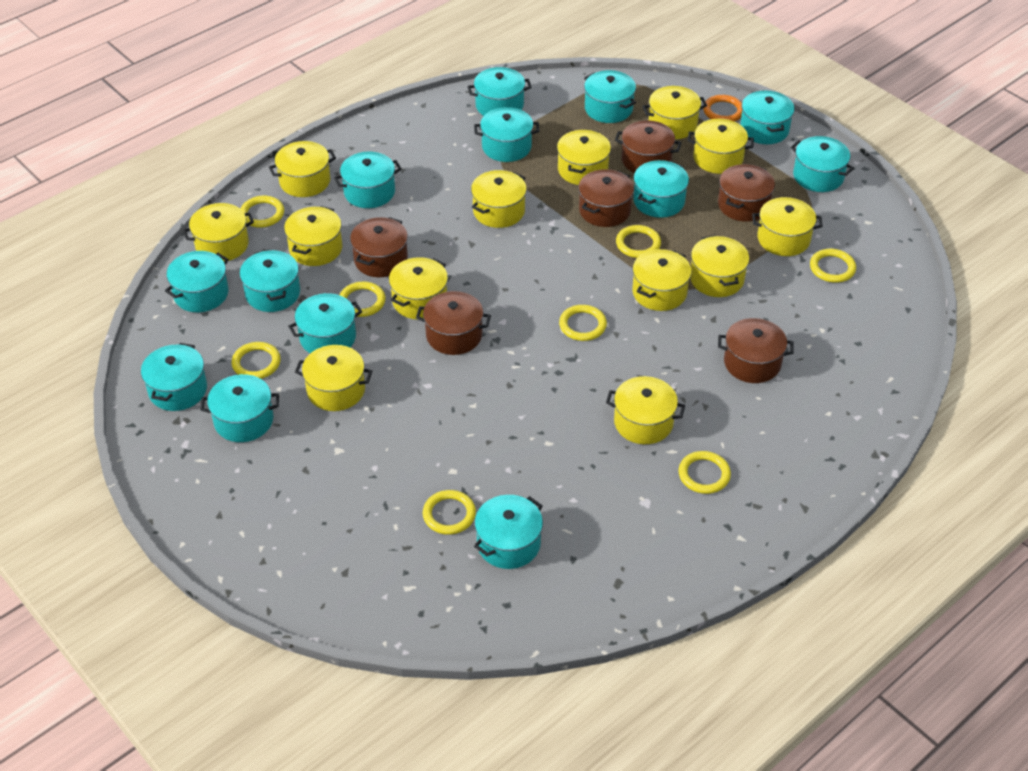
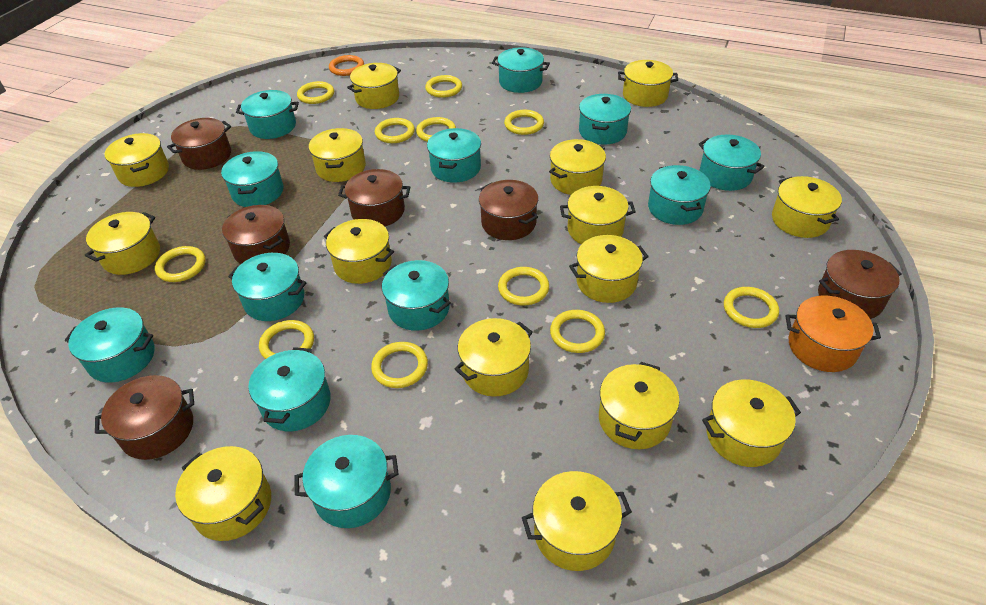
orange pot: none = 0 -> [785,296,881,372] = 1
turquoise pot: [141,343,207,411] [165,251,229,312] [200,374,279,442] [240,250,300,312] [288,293,362,353] [334,152,402,208] [468,67,532,116] [474,107,539,162] [474,495,543,569] [584,70,636,123] [633,160,689,218] [740,90,795,144] [791,136,854,192] = 13 -> [65,307,155,383] [221,151,284,207] [228,253,306,321] [236,90,299,139] [248,347,331,431] [294,435,399,528] [382,260,451,331] [427,128,481,183] [492,47,550,93] [579,94,631,145] [648,165,711,225] [699,135,765,191] = 12
yellow pot: [183,203,254,261] [269,141,336,197] [284,206,342,266] [295,345,372,411] [389,257,448,319] [471,170,527,228] [557,130,611,185] [606,376,685,444] [632,249,691,311] [642,86,707,139] [688,119,754,174] [690,235,749,297] [752,197,823,256] = 13 -> [85,212,160,275] [104,133,169,187] [175,446,271,541] [309,128,366,182] [324,219,394,284] [347,63,401,109] [455,318,533,397] [522,471,632,571] [549,139,606,195] [560,186,635,244] [569,235,649,303] [599,362,679,449] [618,60,678,107] [702,379,801,467] [772,176,842,238] = 15
yellow ring: [231,342,281,379] [241,195,284,228] [340,282,386,317] [423,490,476,535] [559,305,607,341] [616,225,661,258] [679,451,731,494] [810,249,856,283] = 8 -> [155,246,206,282] [259,320,314,359] [297,81,334,104] [371,342,428,388] [375,118,415,143] [416,117,456,142] [425,75,462,98] [498,267,549,306] [504,110,544,135] [550,310,605,353] [724,287,779,328] = 11

